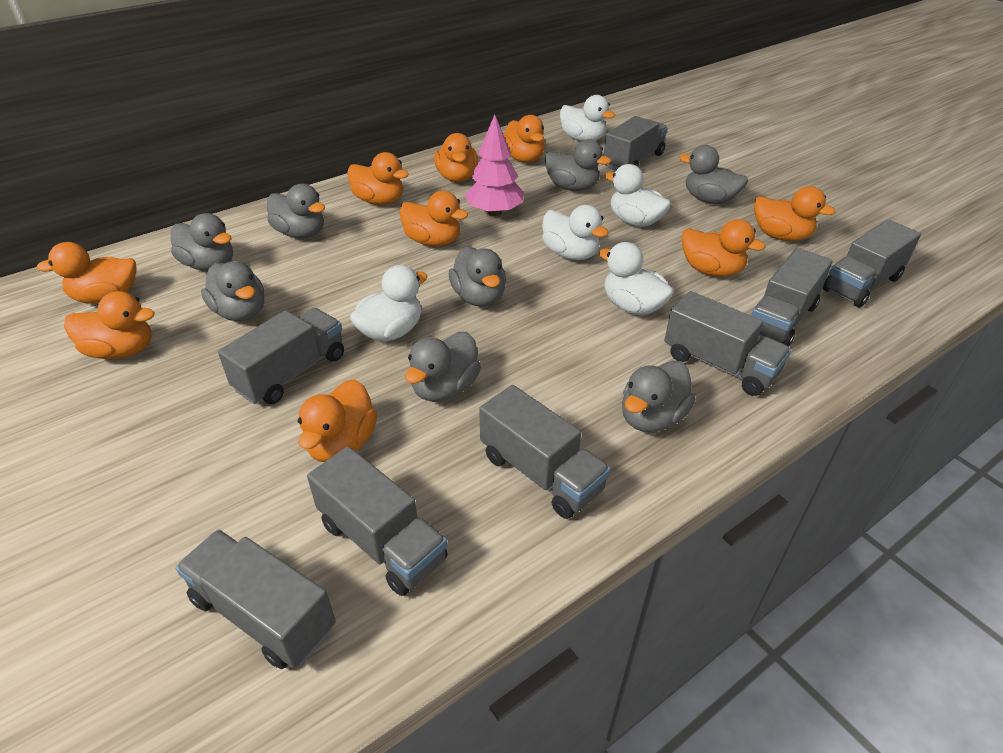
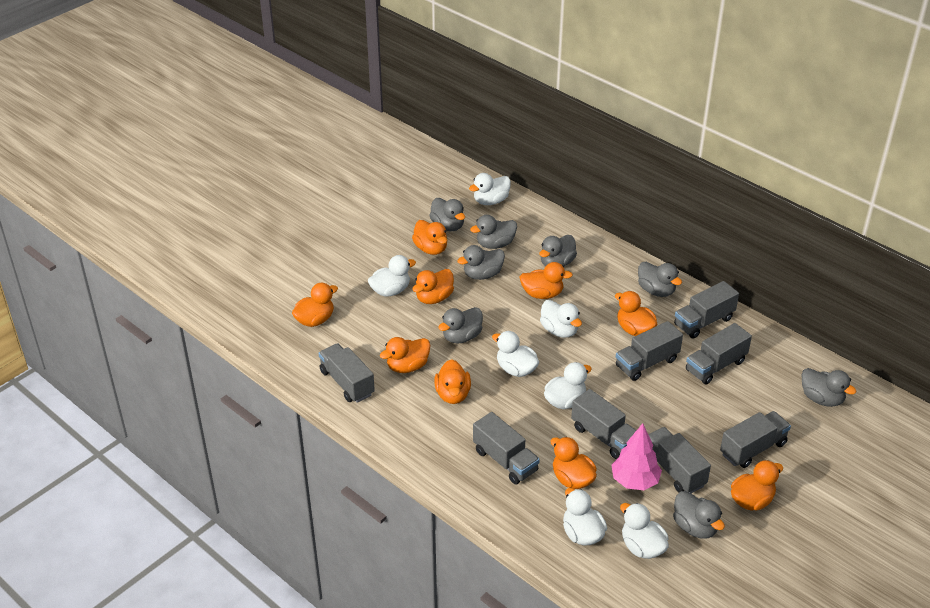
white duck: [350,265,428,342] [542,205,609,260] [560,95,615,141] [599,242,674,315] [605,164,671,227] = 5 -> [368,255,416,297] [469,173,511,205] [492,331,539,377] [540,300,582,338] [544,362,592,409] [563,488,607,546] [620,503,669,559] = 7

